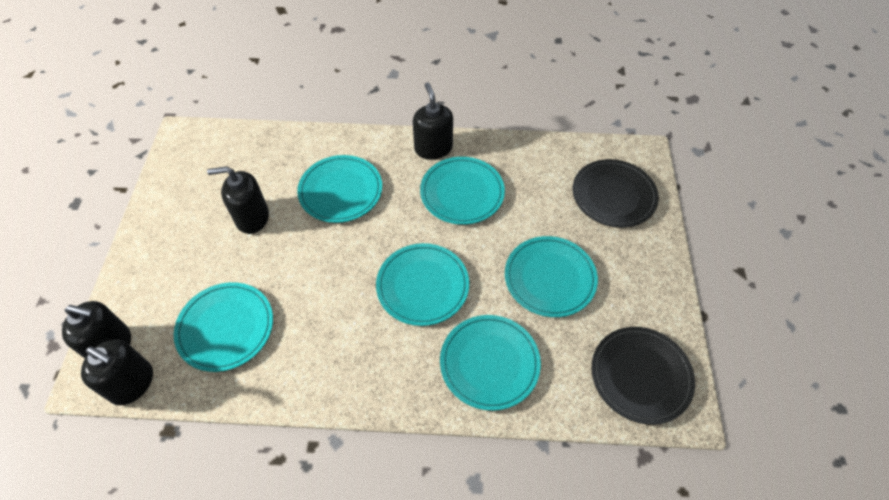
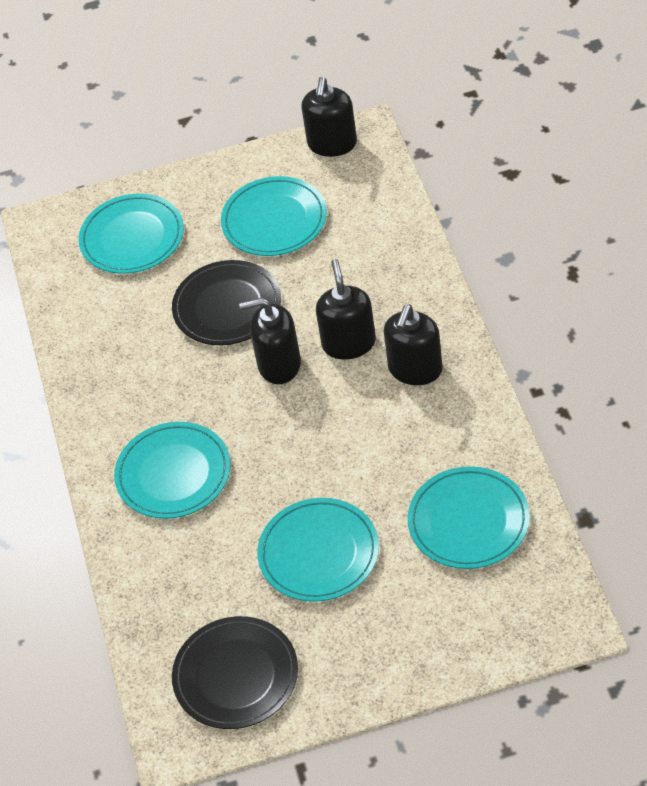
turquoise plate: [174,282,273,372] [297,155,382,223] [376,243,469,326] [420,157,505,225] [440,315,541,411] [505,236,598,317] = 6 -> [79,193,184,274] [114,422,231,519] [221,176,327,256] [257,498,379,602] [408,466,530,569] = 5

